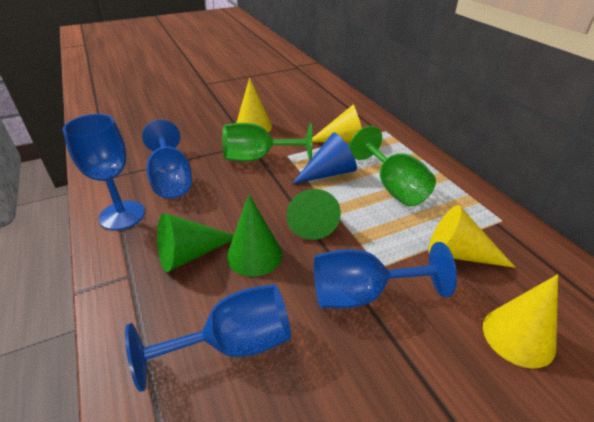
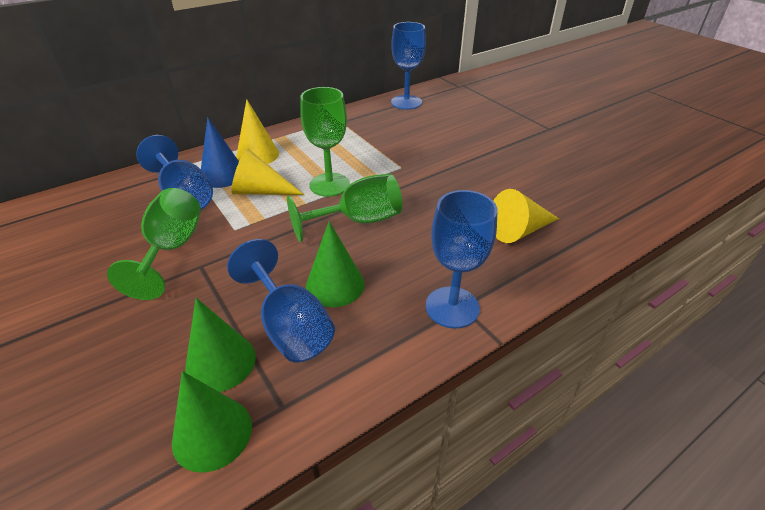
green goblet: [222,123,312,161] [349,126,436,207] = 2 -> [107,188,201,300] [287,174,402,242] [300,87,350,197] = 3
yellow cone: [236,77,272,132] [312,104,362,143] [428,205,516,268] [483,274,558,368] = 4 -> [231,149,304,195] [236,99,279,164] [494,189,559,243] = 3

